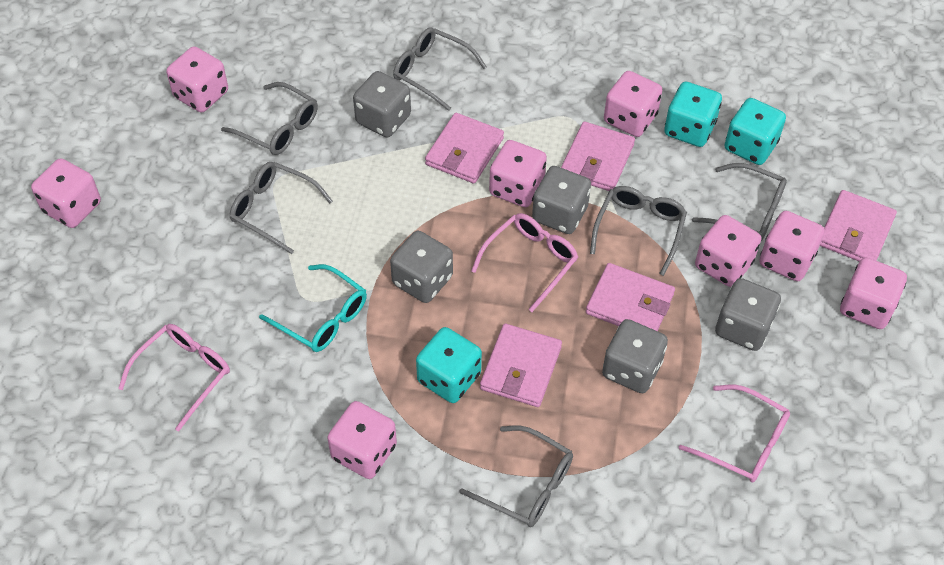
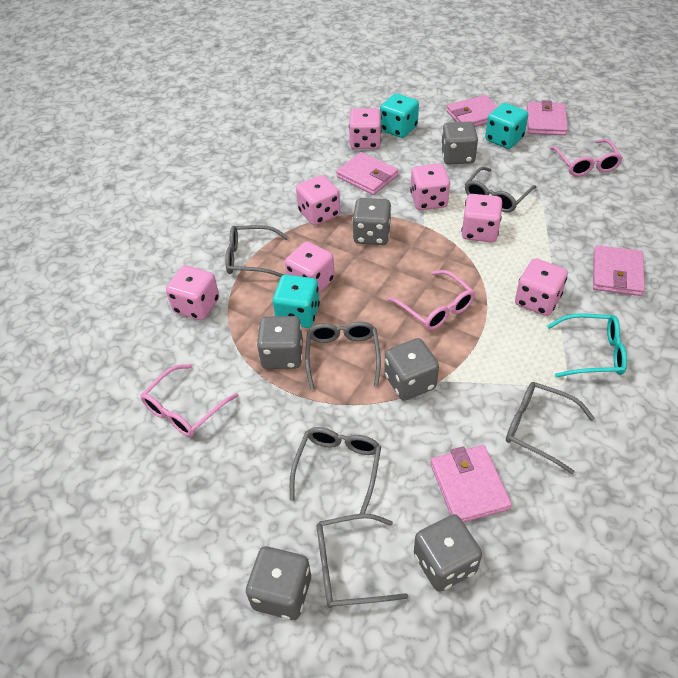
grey dice: [353,71,411,138] [390,231,453,303] [532,166,591,234] [602,319,668,393] [715,278,781,351] = 5 -> [246,546,311,620] [257,316,303,369] [352,198,391,245] [385,338,439,401] [414,514,482,592] [441,121,478,165] = 6
pink dice: [31,158,101,228] [166,46,228,112] [327,401,397,479] [489,140,547,207] [604,71,662,137] [695,215,761,287] [759,211,825,281] [840,258,907,329] = 8 -> [166,265,219,320] [285,241,335,293] [296,175,340,226] [349,108,382,149] [410,163,450,210] [461,194,503,242] [515,258,568,316] = 7

